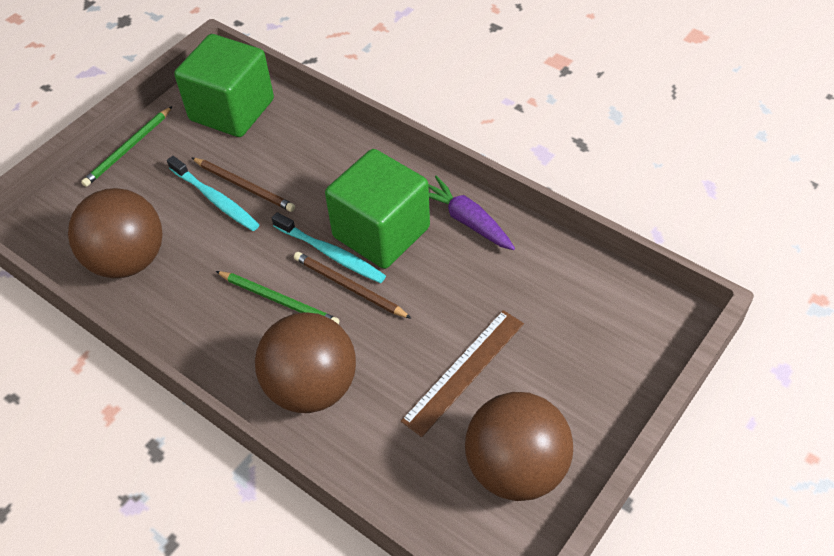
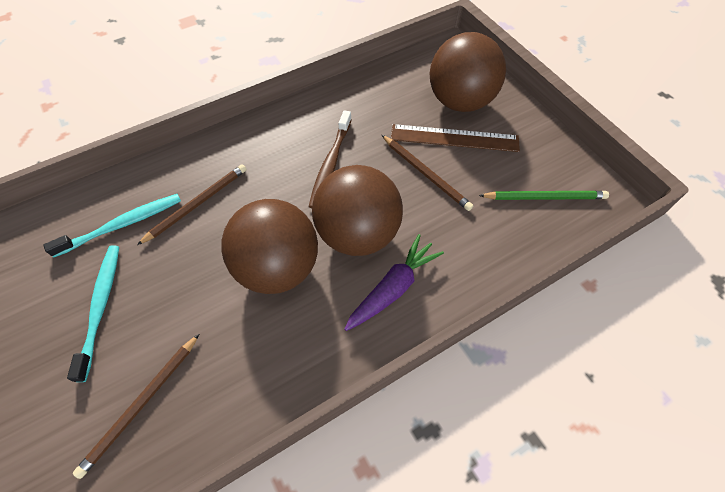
brown pencil: [192,158,295,212] [294,252,412,319] = 2 -> [73,334,199,479] [137,164,247,245] [382,135,473,211] = 3
brown toothbrush: none = 0 -> [309,110,352,208] = 1
green cube: [174,34,274,137] [325,149,430,269] = 2 -> none = 0
green pencil: [81,106,173,187] [216,271,339,324] = 2 -> [479,191,609,200] = 1

